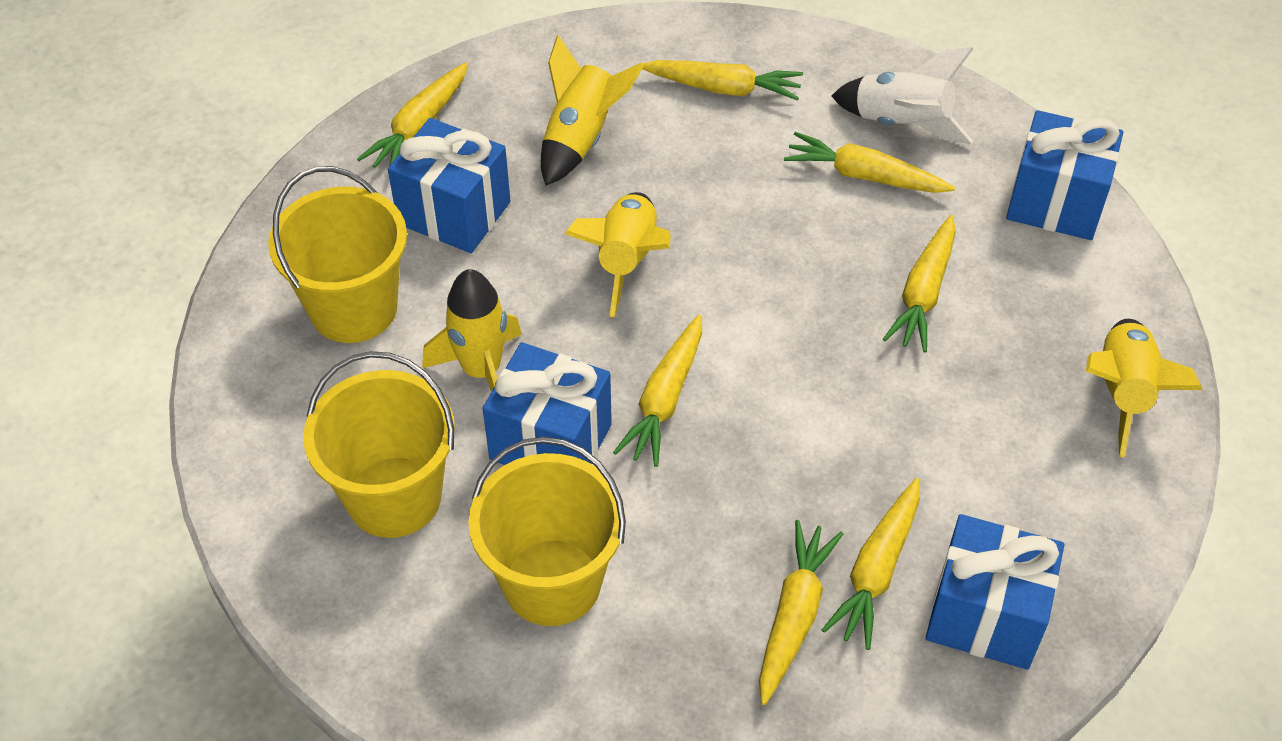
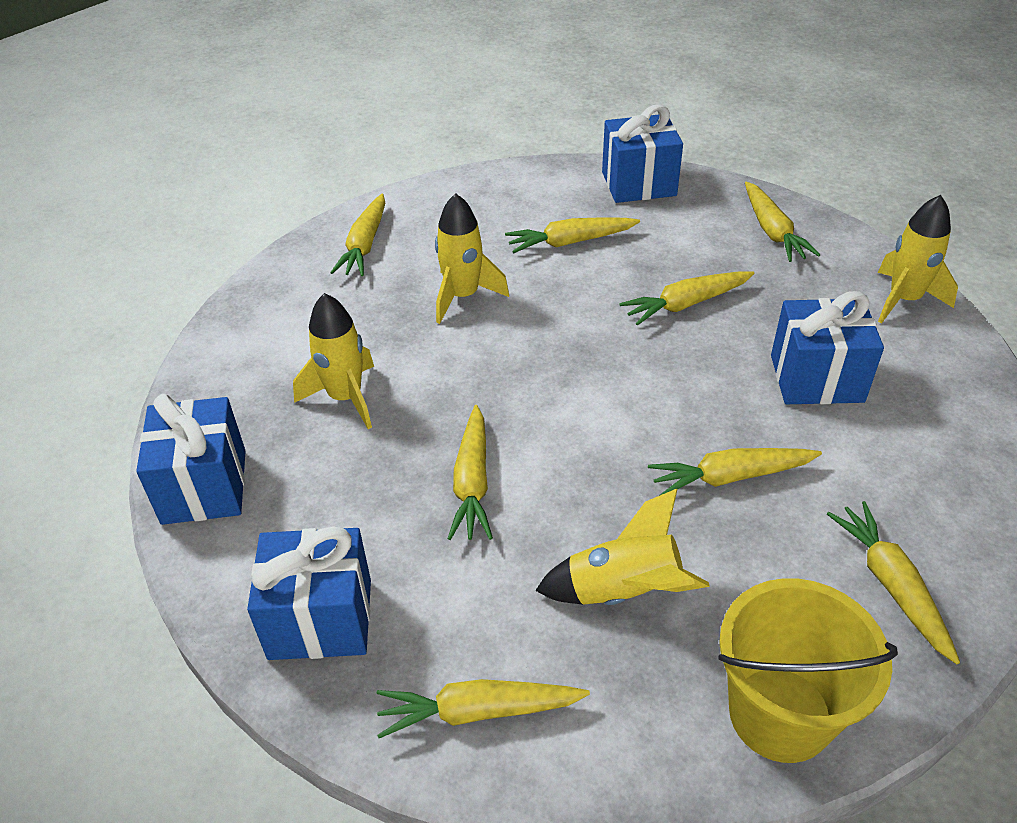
white rocket: [832,47,973,144] = 1 -> none = 0
yellow bucket: [268,166,407,343] [303,351,455,538] [468,437,626,626] = 3 -> [718,578,898,763] = 1
yellow carrot: [357,62,468,168] [613,315,702,467] [642,60,803,101] [759,520,843,705] [784,132,956,193] [822,478,920,650] [883,215,956,353] = 7 -> [330,194,385,276] [377,679,590,738] [447,405,493,540] [505,217,640,253] [619,271,755,326] [648,448,822,496] [745,181,820,262] [827,501,960,664] = 8

